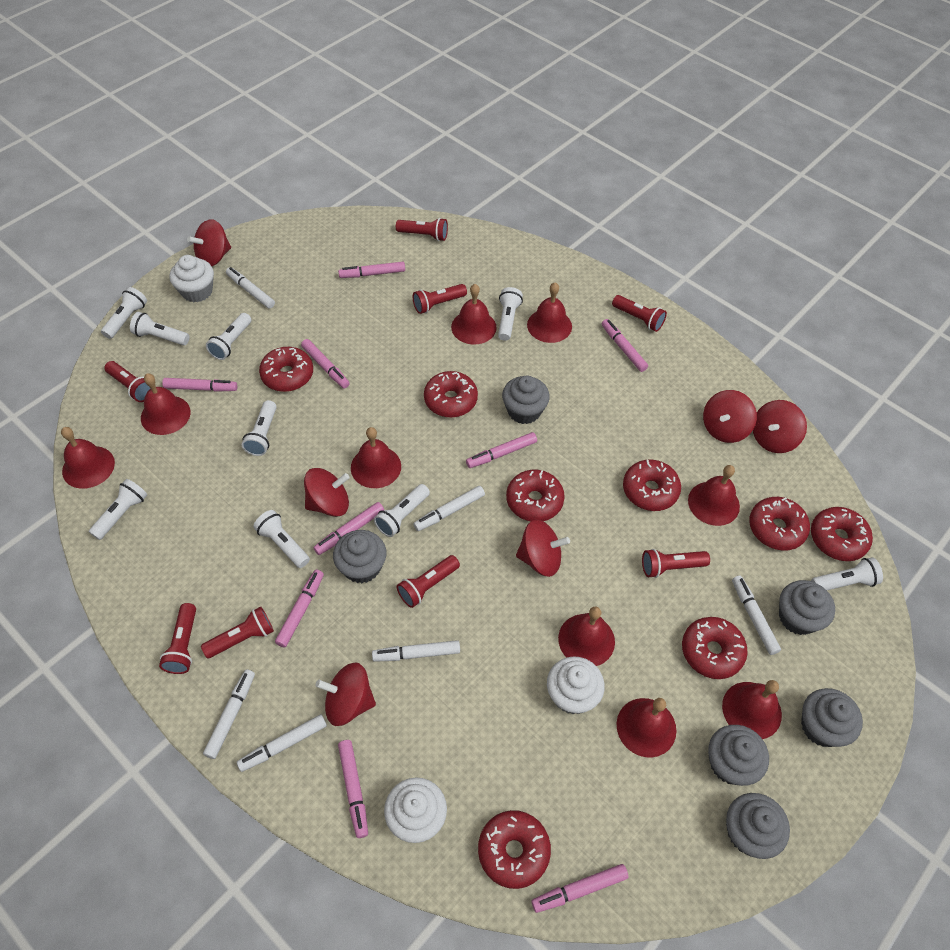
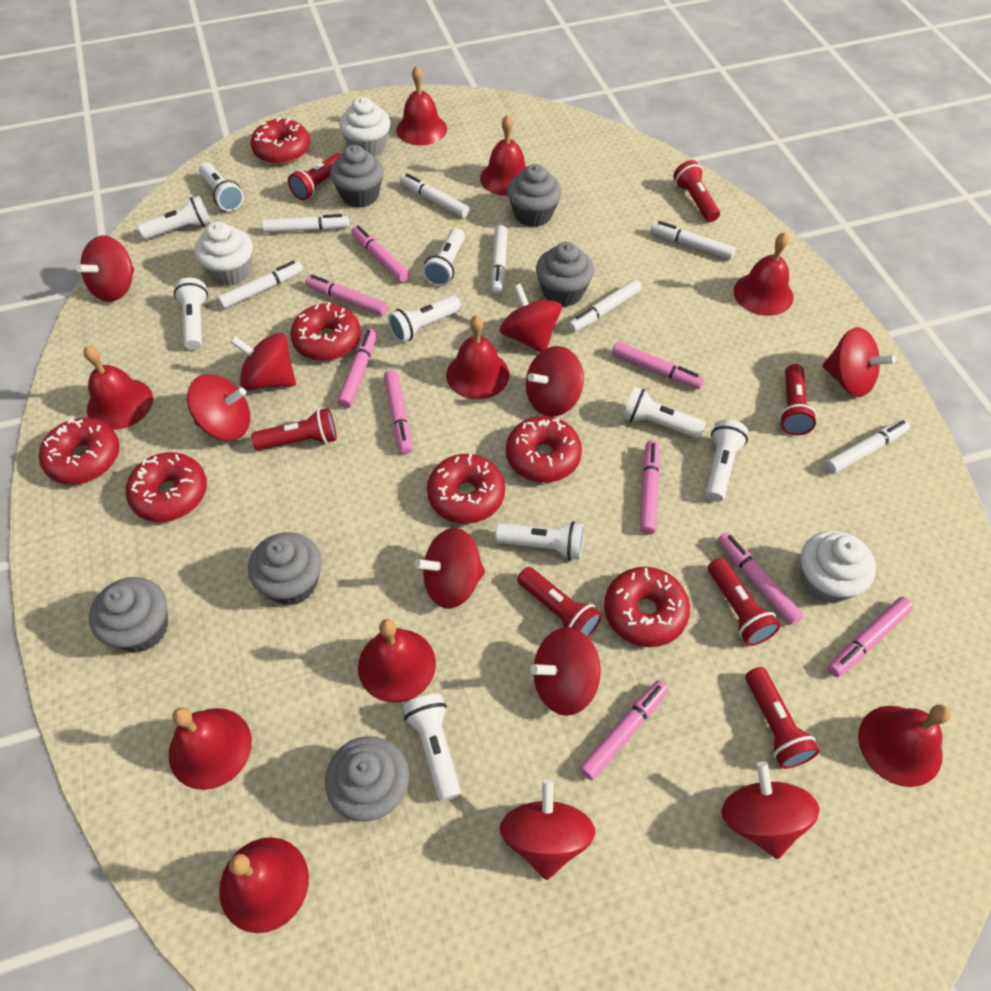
red donut: [259,347,313,392] [424,371,478,417] [478,810,551,889] [506,470,565,521] [623,459,681,511] [682,617,748,679] [749,497,810,551] [811,507,873,561] = 8 -> [39,418,120,484] [126,452,207,522] [251,118,310,165] [290,302,361,361] [427,454,505,524] [506,416,582,483] [604,567,690,647] = 7
red flashlight: [104,361,151,402] [159,603,196,674] [201,607,274,658] [396,218,448,241] [397,555,460,608] [413,284,467,314] [612,295,667,332] [642,549,710,578] = 8 -> [251,408,337,450] [288,153,341,200] [517,567,602,637] [673,160,720,222] [708,558,781,646] [746,667,820,769] [779,364,817,435] = 7
red spinning top: [187,219,231,266] [304,468,350,517] [316,663,376,726] [516,520,570,577] [703,390,757,443] [753,400,807,453] = 6 -> [76,236,134,302] [187,374,250,441] [230,333,296,391] [414,528,485,609] [499,779,595,880] [500,284,562,352] [526,346,584,417] [530,627,601,716] [721,761,819,859] [822,327,896,397] = 10
white marker: [203,669,255,759] [226,267,275,309] [237,714,327,772] [372,640,460,662] [413,486,485,531] [732,576,781,655] = 6 -> [218,261,303,309] [262,214,349,233] [400,173,469,218] [491,225,508,294] [568,279,642,332] [650,221,736,260] [825,420,910,474] = 7

